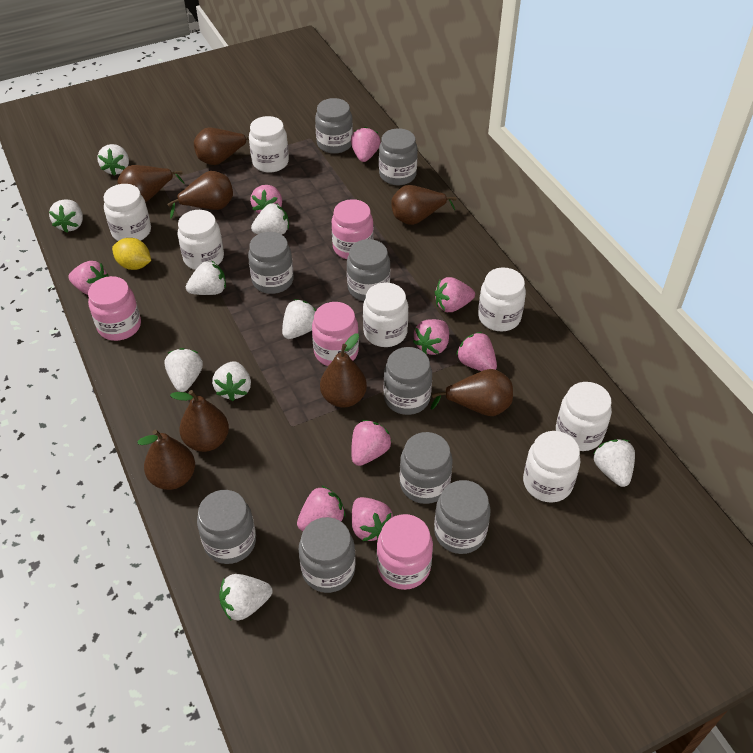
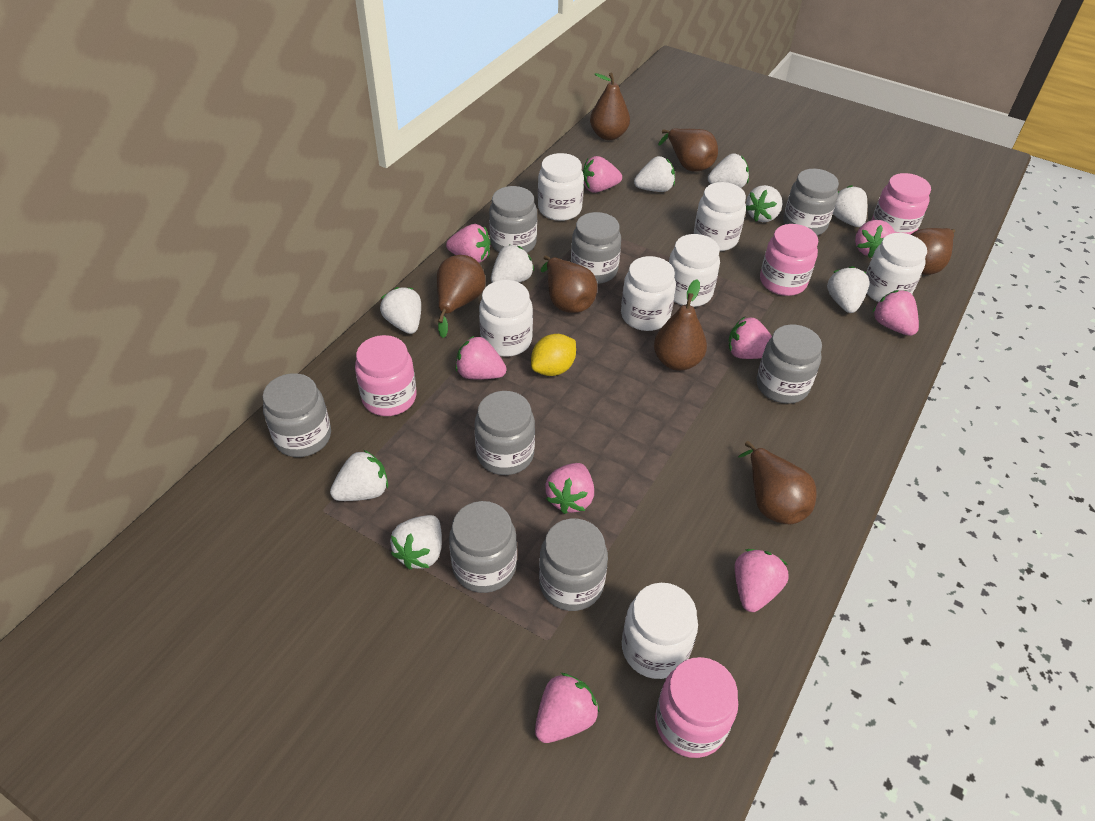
brown pear: [117,165,185,202] [138,430,195,490] [168,171,233,219] [170,390,229,452] [194,127,249,165] [320,333,367,408] [391,185,456,225] [431,369,513,416] = 8 -> [437,255,485,338] [541,255,597,313] [590,72,630,140] [654,279,707,371] [658,128,718,172] [738,441,816,524] [910,228,955,275] = 7
grey jar: [197,490,256,564] [248,232,294,294] [299,517,355,593] [315,98,353,154] [347,239,390,301] [379,128,418,185] [384,347,432,415] [399,432,453,504] [434,480,491,554] = 9 -> [263,373,331,457] [449,501,517,593] [475,391,535,475] [489,186,537,253] [539,519,608,611] [571,212,621,284] [757,324,822,404] [784,169,839,235] = 8

